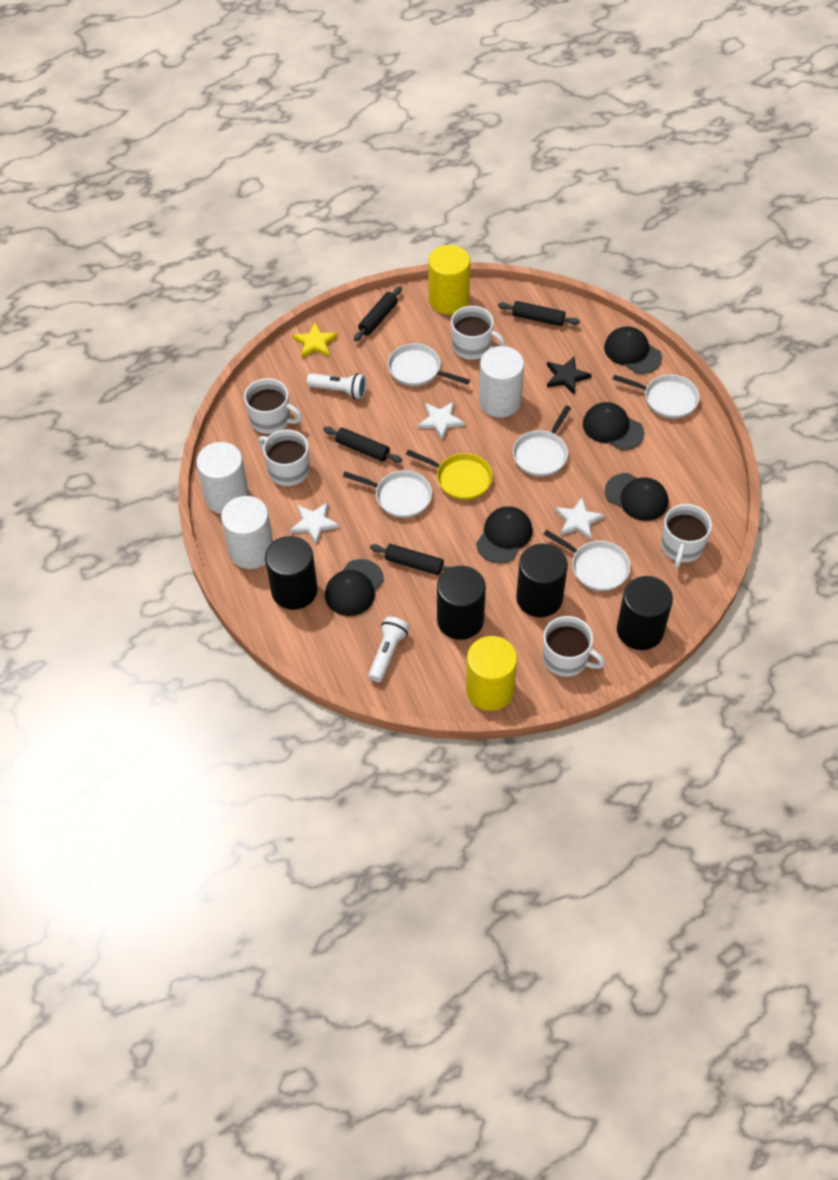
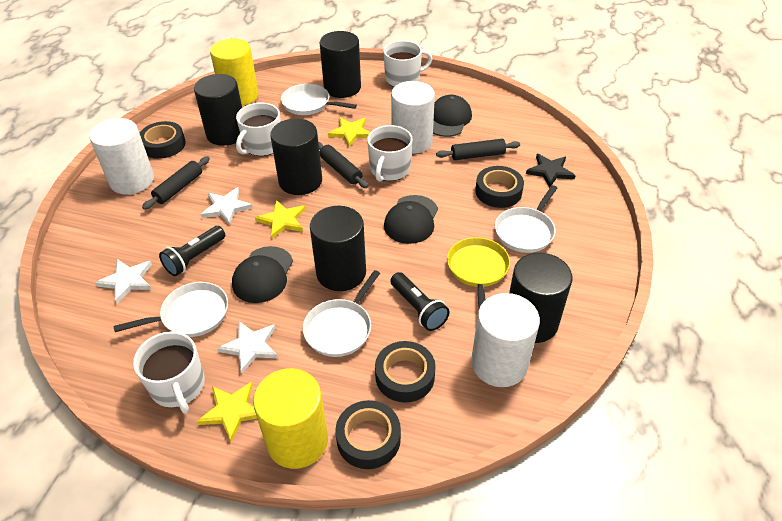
black cap: [325,559,384,616] [476,506,533,563] [583,402,644,450] [604,326,662,374] [605,473,668,521] = 5 -> [232,246,293,303] [384,195,438,244] [433,95,472,137] = 3
black cylinder: [265,536,318,610] [437,566,486,640] [516,543,568,617] [617,576,673,650] = 4 -> [194,74,242,146] [270,118,322,195] [310,206,366,291] [320,31,361,98] [509,253,573,343] = 5
black flashlight: none = 0 -> [159,226,225,276] [390,272,449,331] = 2
black rolling pin: [323,426,402,463] [354,286,402,342] [370,544,451,575] [498,301,580,326] = 4 -> [142,156,210,210] [318,142,368,188] [436,139,520,160] = 3
black tape: none = 0 -> [140,121,186,159] [335,400,401,469] [375,341,436,402] [475,166,524,208] = 4
white flashlight: [307,373,366,399] [368,617,410,682] = 2 -> none = 0
white mug: [244,378,302,434] [258,429,310,486] [451,306,505,360] [543,616,605,677] [661,504,712,568] = 5 -> [133,331,205,414] [236,103,281,156] [367,125,413,182] [383,40,432,87] = 4
white pan: [343,470,432,518] [388,343,470,386] [513,405,571,477] [543,530,631,591] [613,374,699,419] = 5 -> [114,282,228,337] [281,84,357,115] [303,270,380,357] [495,185,557,253] = 4
yellow star: [292,322,338,358] = 1 -> [197,382,257,442] [255,200,305,239] [328,117,370,147] = 3

